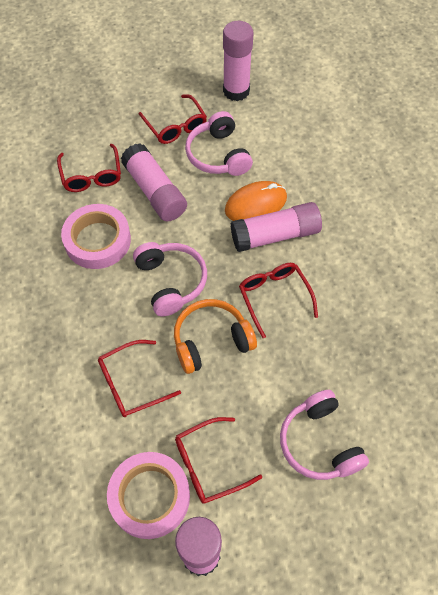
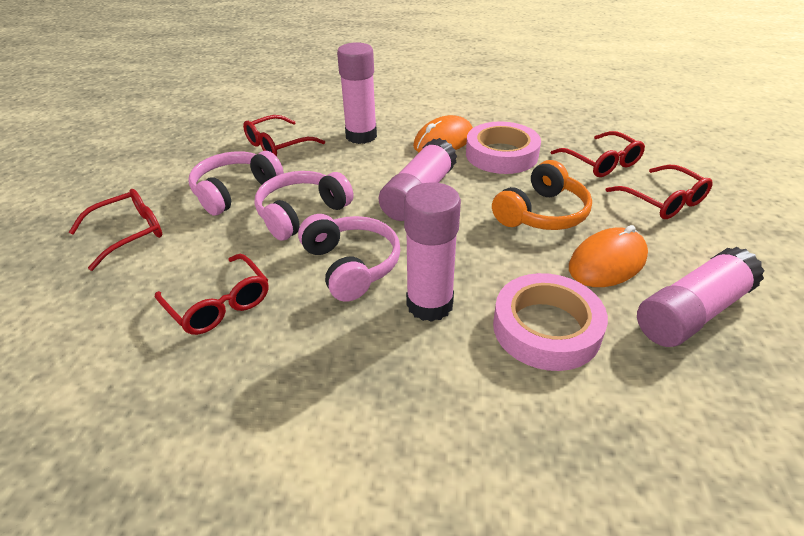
orange mouse: [225,181,287,221] = 1 -> [413,115,473,153] [569,225,648,287] = 2

